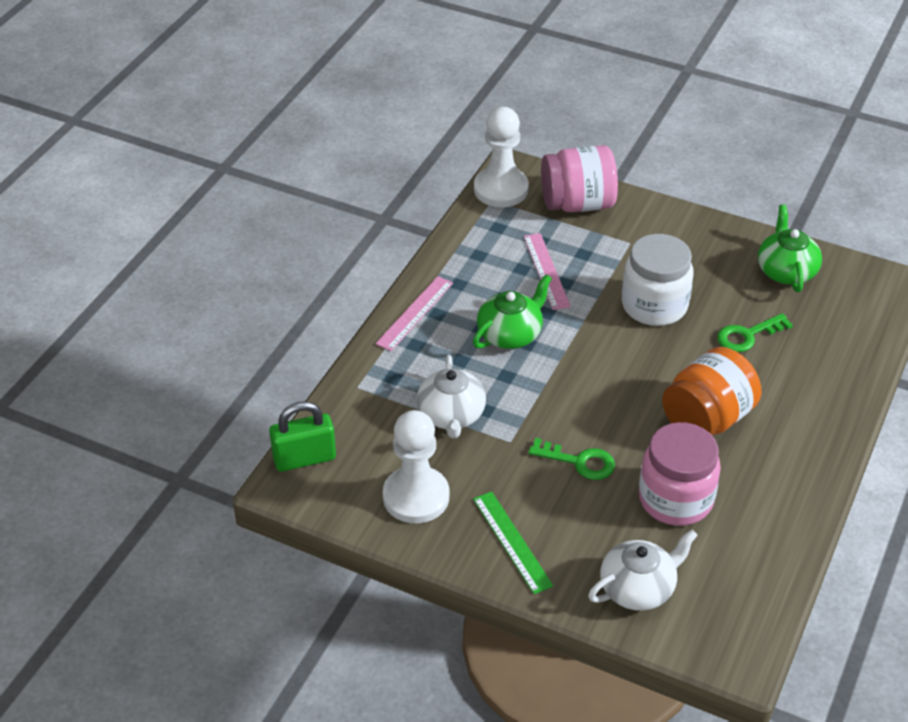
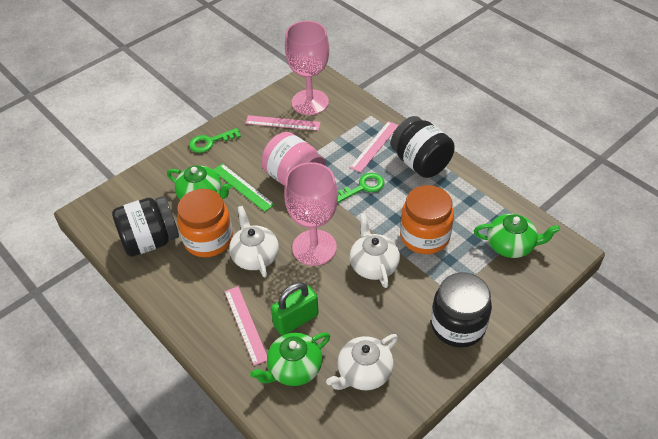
black jar: none = 0 -> [112,196,179,257] [391,116,455,178] [431,273,492,348] = 3
green teapot: [473,274,552,349] [758,205,822,292] = 2 -> [167,165,232,199] [250,332,330,386] [474,214,560,258] = 3
orange jar: [662,347,762,435] = 1 -> [177,189,233,257] [400,185,454,254] = 2
pink goblet: none = 0 -> [284,162,338,266] [285,21,329,115] = 2
pink jar: [541,145,618,212] [639,422,721,526] = 2 -> [261,132,326,186] = 1
pink ruler: [375,276,453,351] [523,233,571,310] = 2 -> [224,287,267,366] [245,115,321,131] [350,121,399,173] = 3
white jar: [622,234,693,326] = 1 -> none = 0
white pawn: [383,410,449,523] [474,107,529,207] = 2 -> none = 0
white teapot: [417,355,486,438] [588,529,698,611] = 2 -> [229,206,279,277] [326,334,398,390] [350,213,400,288] = 3

